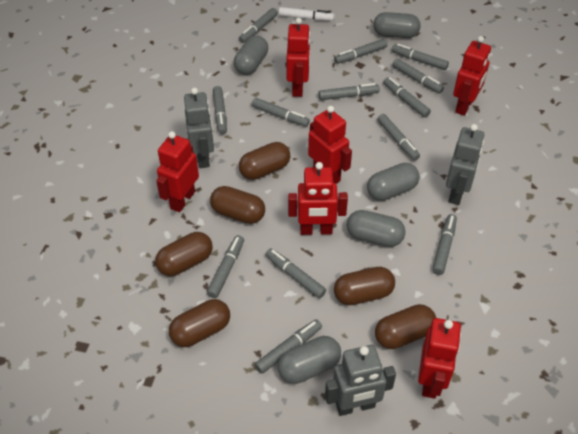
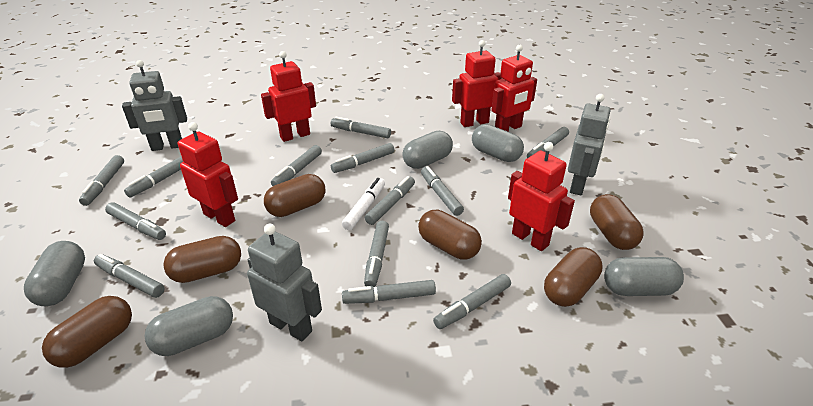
red robot: [156,131,199,212] [286,18,310,97] [288,162,348,235] [308,106,352,184] [418,318,461,399] [453,36,491,116] = 6 -> [178,122,238,227] [261,51,316,142] [452,40,502,127] [491,45,537,132] [508,142,575,251] = 5

